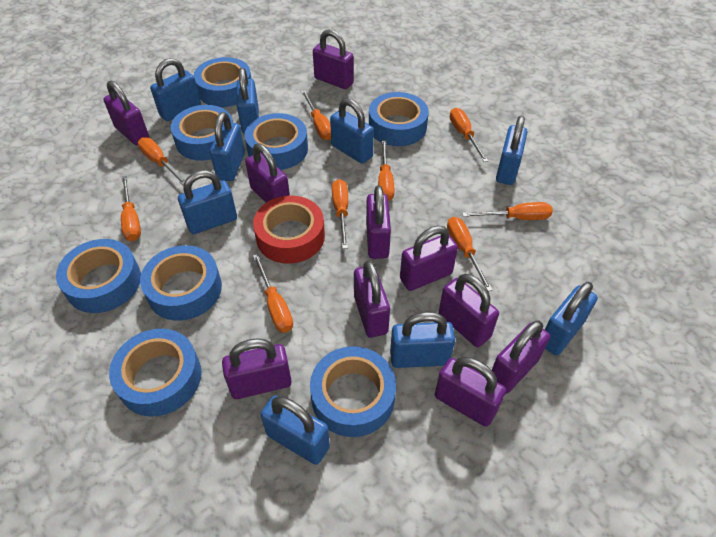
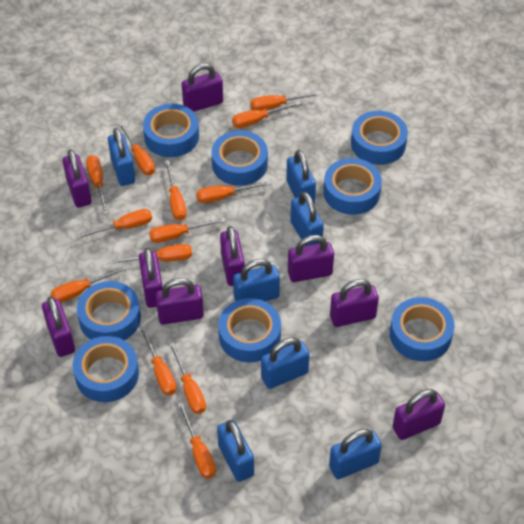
blue padlock: [150,58,201,121] [178,170,237,234] [210,112,245,181] [237,68,259,134] [260,396,330,465] [330,98,374,164] [390,312,455,368] [496,116,527,185] [545,282,598,355] = 9 -> [108,128,135,186] [217,420,254,482] [233,259,280,301] [261,338,310,389] [286,150,316,204] [290,191,324,246] [329,429,382,479] = 7
orange screwdriver: [121,176,141,241] [138,137,185,185] [253,254,293,333] [301,91,331,140] [332,179,348,249] [378,140,394,201] [447,217,492,291] [450,108,488,162] [462,202,553,220] = 9 -> [50,266,127,303] [76,209,152,239] [86,155,109,214] [113,244,192,264] [118,123,155,175] [139,326,177,395] [149,218,226,243] [165,160,186,220] [169,342,206,414] [178,402,216,479] [196,181,271,203] [232,101,301,128] [250,91,321,110] = 13
purple padlock: [103,81,149,145] [222,338,292,399] [245,143,290,203] [313,29,354,89] [354,260,390,338] [366,185,391,259] [400,226,458,291] [435,357,506,427] [439,274,499,347] [492,320,550,394] = 10 -> [42,297,75,357] [63,149,92,208] [139,248,163,308] [155,278,204,325] [182,63,223,112] [220,226,245,286] [288,235,334,282] [330,279,379,327] [393,389,445,440] = 9
red tape: [253,196,325,264] = 1 -> none = 0

